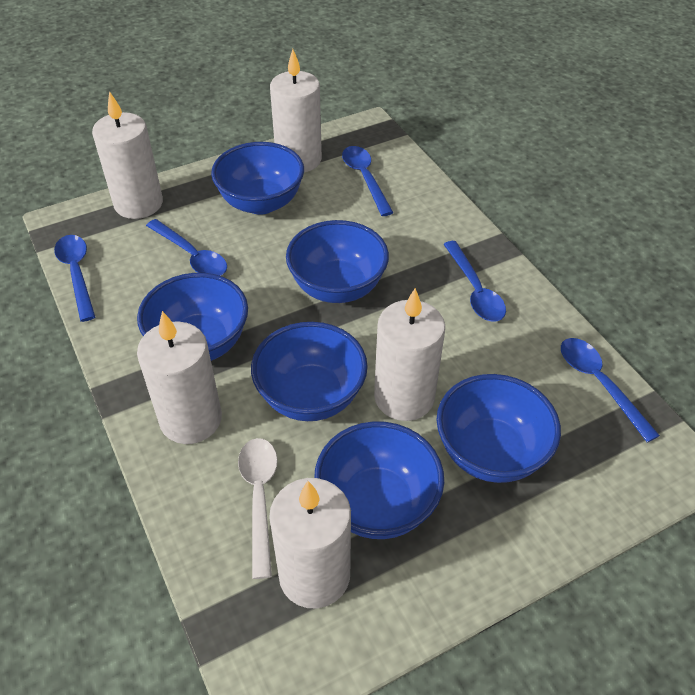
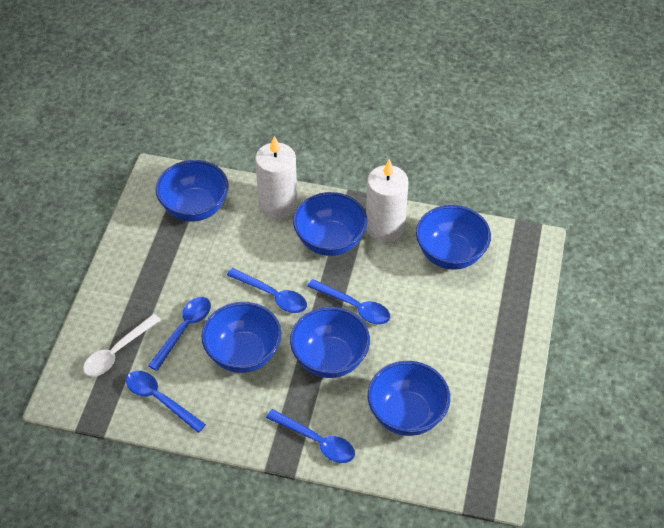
white candle: [92,91,163,219] [137,311,222,444] [269,478,351,608] [270,49,322,172] [374,288,445,421] = 5 -> [255,136,297,219] [366,159,409,242] = 2

